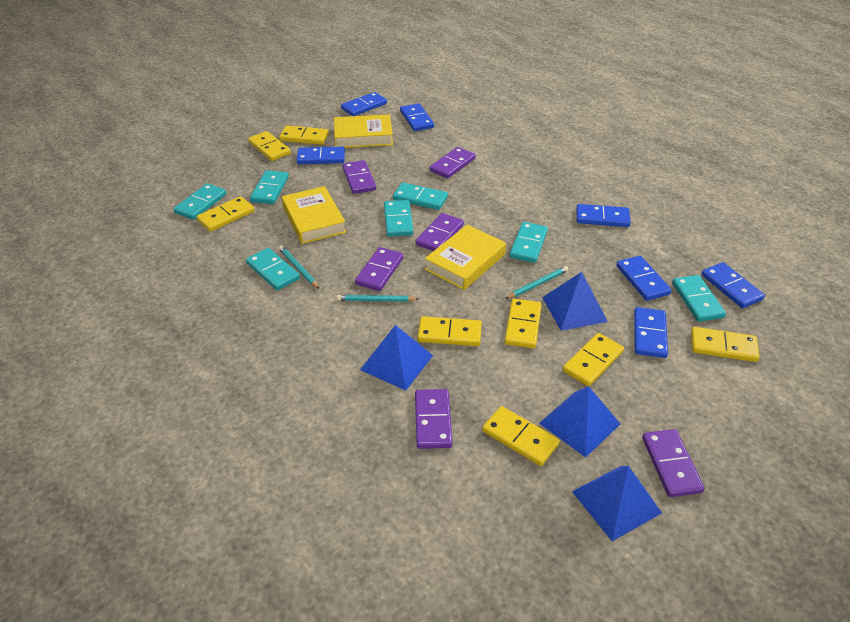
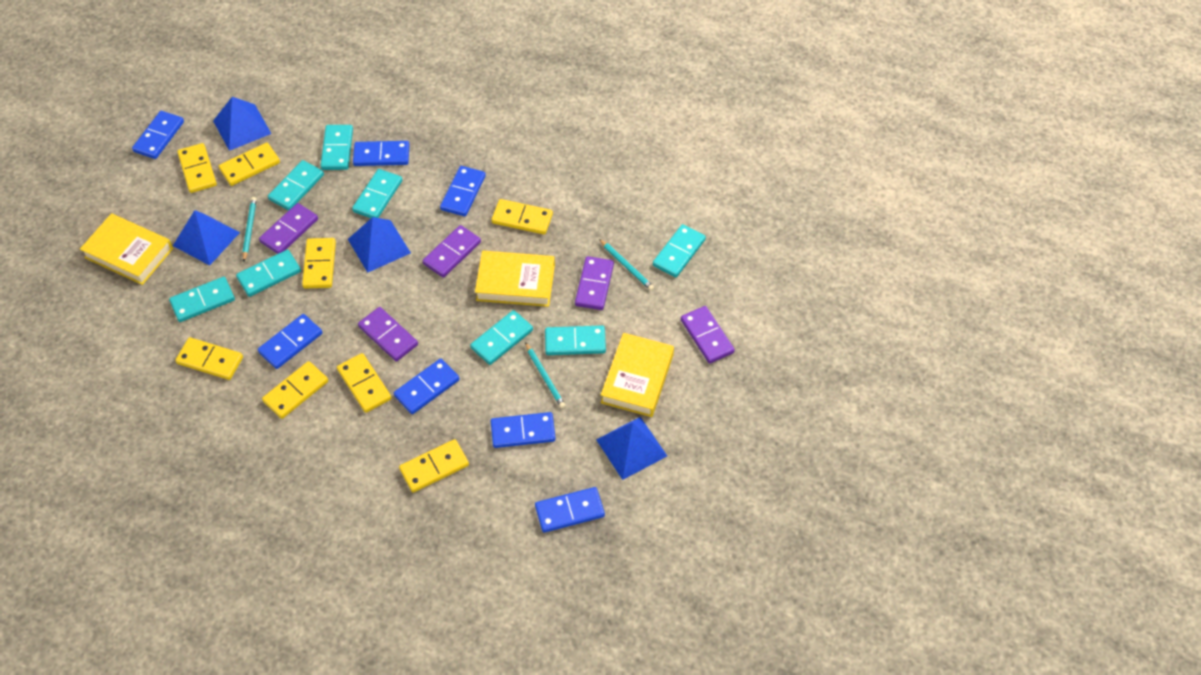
purple domino: [342,160,376,194] [355,247,404,291] [415,389,452,449] [416,213,464,251] [430,147,476,178] [642,429,705,497] = 6 -> [259,203,318,254] [358,307,418,361] [423,225,481,278] [575,256,614,310] [681,306,735,364] = 5
turquoise domino: [173,183,226,220] [246,248,300,290] [250,170,289,204] [384,200,413,237] [393,183,448,210] [509,222,548,263] [672,275,726,322] = 7 -> [169,277,235,322] [236,250,301,297] [268,160,324,210] [320,125,353,170] [352,169,402,218] [470,310,533,365] [545,325,606,355] [653,224,706,278] = 8

